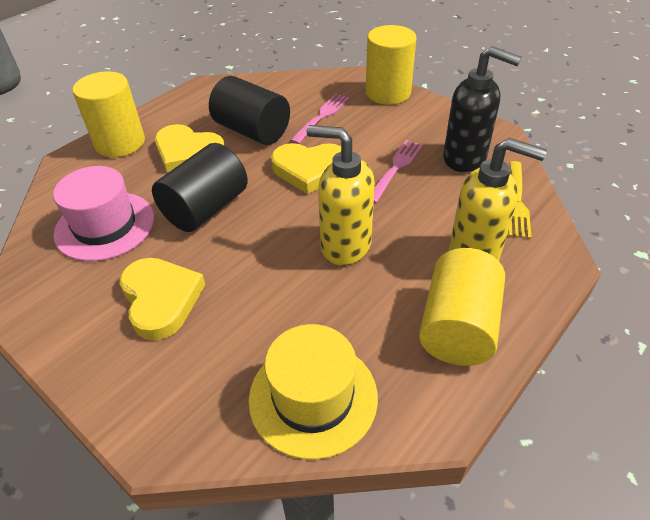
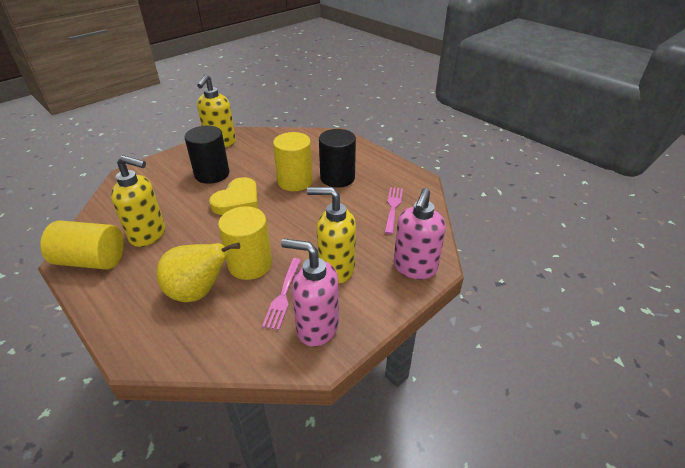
black soap dispenser: [443,46,521,172] = 1 -> none = 0
pink hat: [53,166,154,261] = 1 -> none = 0
pink soap dispenser: none = 0 -> [281,239,339,347] [394,188,446,279] = 2
yellow fork: [509,161,531,239] = 1 -> none = 0
yellow hat: [248,324,378,460] = 1 -> none = 0
yellow heart: [120,258,206,340] [155,124,225,173] [271,143,341,194] = 3 -> [209,177,258,215] = 1
yellow pear: none = 0 -> [156,242,240,302] = 1
yellow soap dispenser: [307,125,375,266] [449,138,547,261] = 2 -> [111,155,165,247] [197,74,236,147] [307,187,356,284] = 3

